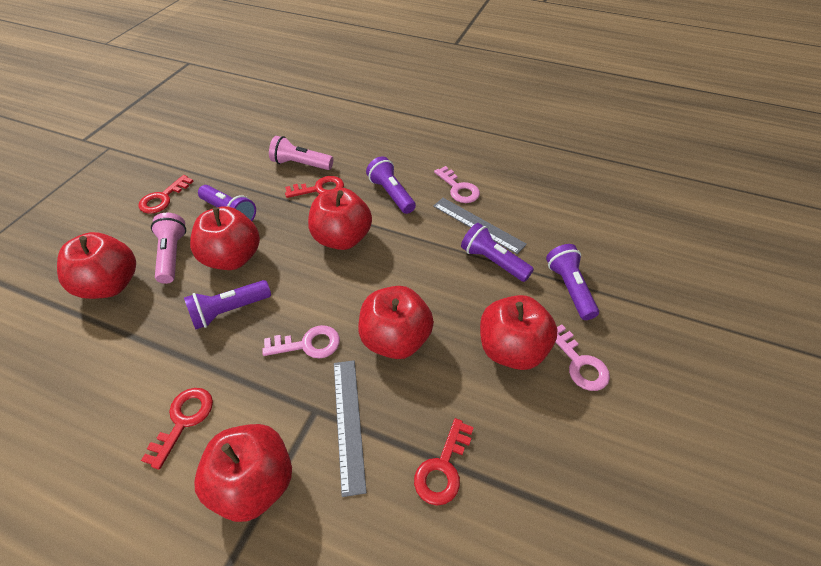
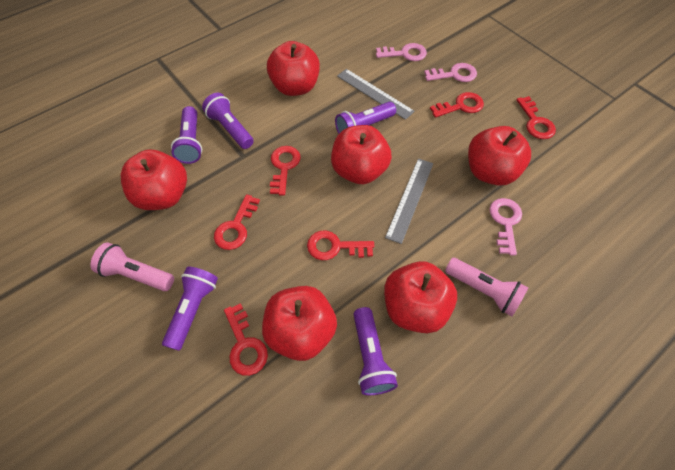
red key: [138,175,194,214] [141,388,213,470] [285,176,344,198] [414,418,474,505] = 4 -> [214,194,260,250] [224,303,268,376] [270,146,301,196] [307,231,374,260] [430,92,484,118] [516,96,556,139] = 6

